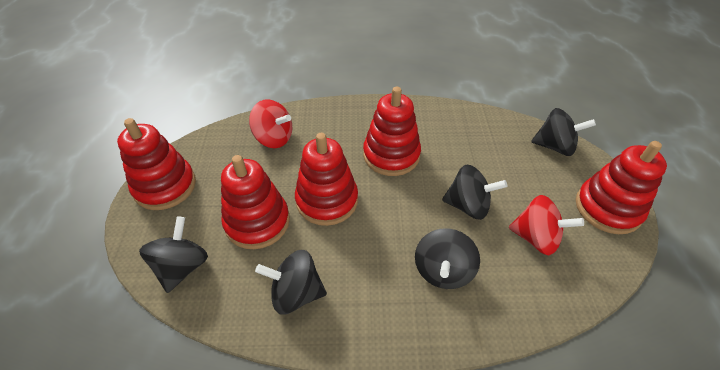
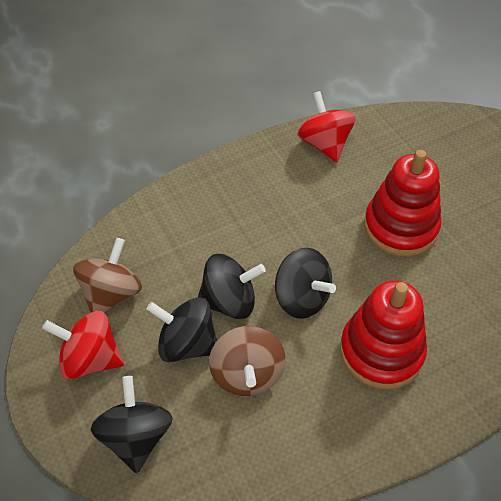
black spinning top: [139,216,208,293] [255,250,327,315] [415,228,480,289] [442,165,507,220] [531,108,596,156] = 5 -> [90,376,173,473] [146,297,217,363] [198,254,266,319] [275,248,336,319] = 4
brown spinning top: none = 0 -> [73,238,142,313] [209,326,286,396] = 2
red stacking toy: [117,118,196,210] [221,155,290,249] [295,133,358,226] [363,87,421,176] [576,141,667,234] = 5 -> [340,281,427,389] [364,150,441,257] = 2

